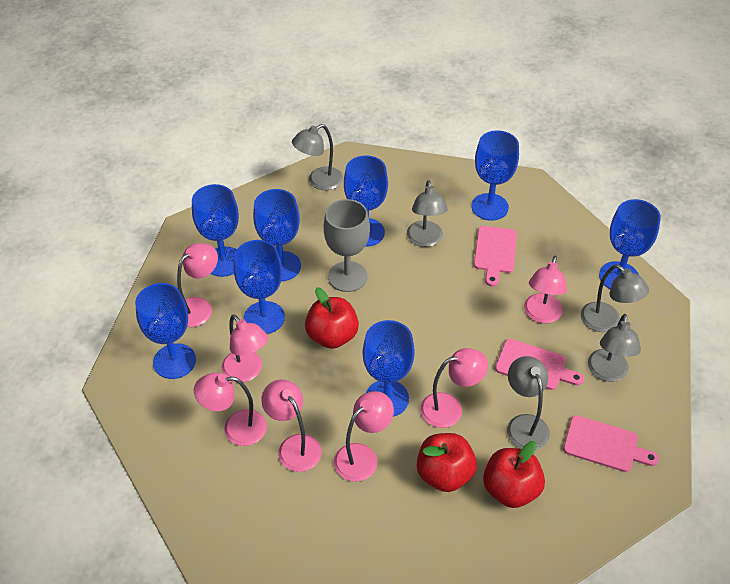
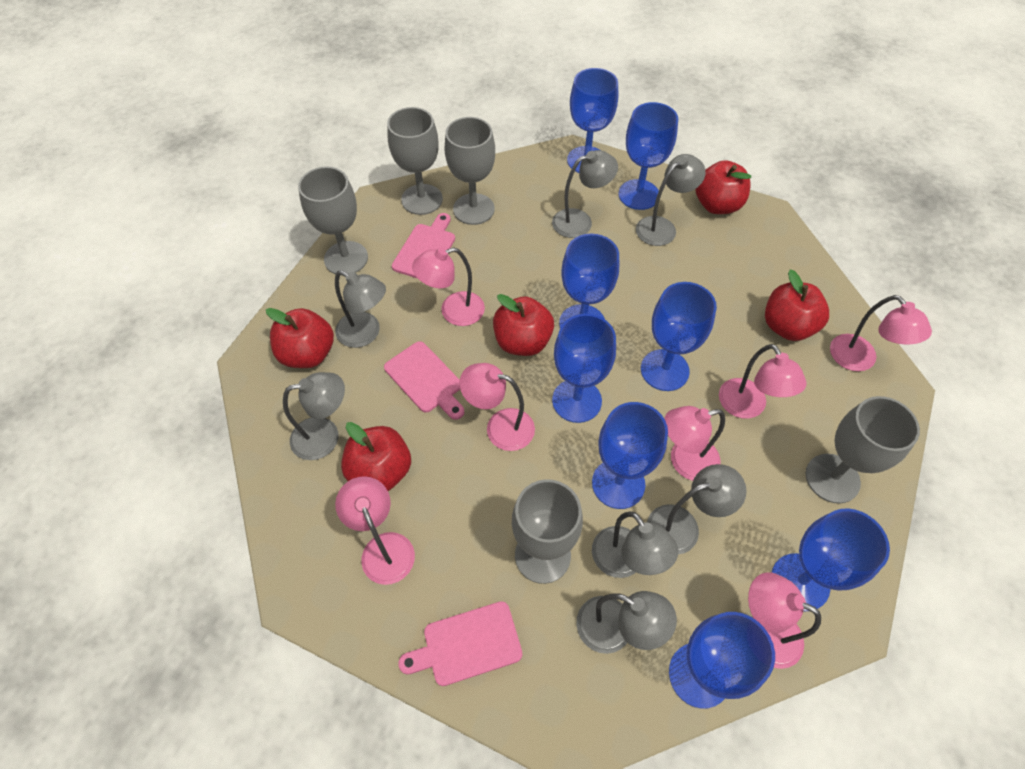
grey goblet: [323,199,370,292] = 1 -> [298,166,368,274] [387,107,443,215] [445,117,495,225] [512,479,583,584] [805,396,920,504] = 5
grey lamp: [292,124,343,190] [407,180,448,247] [507,356,550,450] [581,264,649,332] [588,314,641,382] = 5 -> [283,372,345,460] [335,270,386,348] [552,150,618,238] [576,591,677,654] [592,511,678,578] [636,154,706,246] [647,464,747,554] = 7
red apple: [305,287,359,349] [417,433,477,492] [483,441,545,508] = 3 -> [266,308,334,368] [341,422,411,491] [493,294,554,356] [695,160,751,214] [765,270,829,341] = 5

